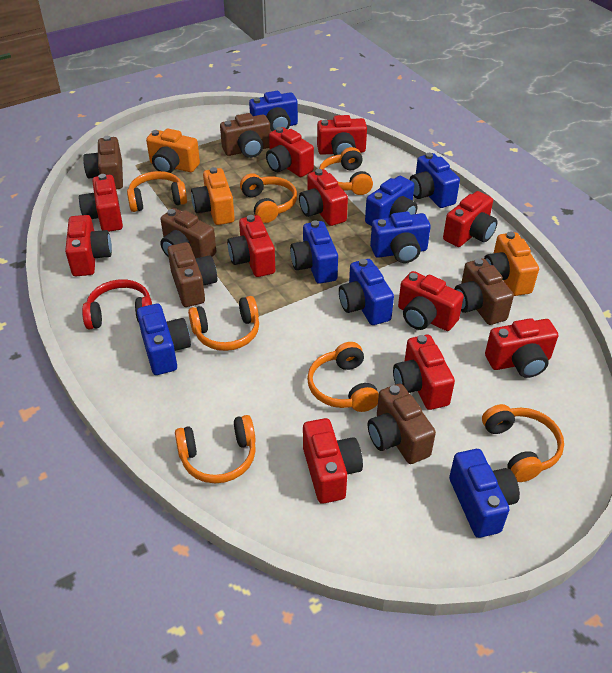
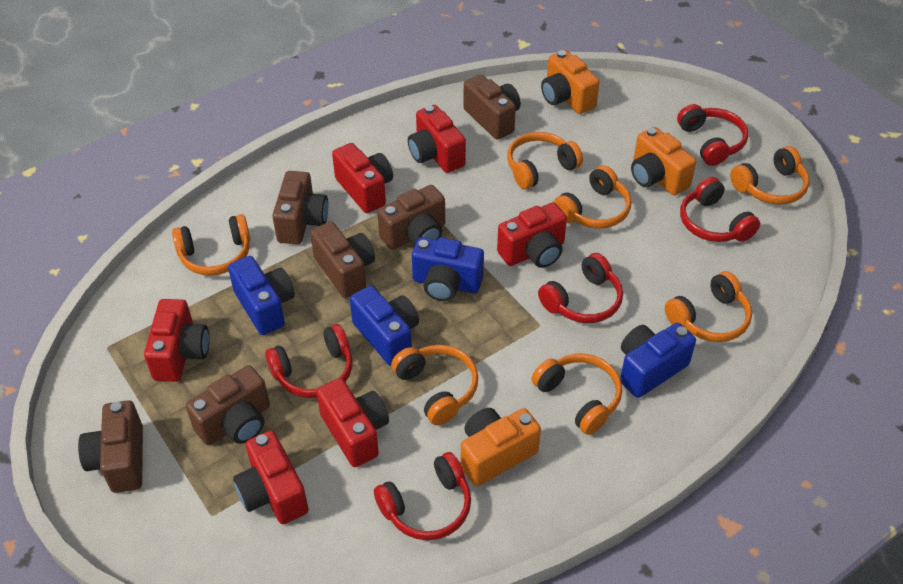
blue camera: [137,304,191,375] [249,91,298,131] [290,220,338,284] [339,259,394,325] [365,176,417,226] [370,211,431,263] [410,153,460,208] [449,449,520,538] = 8 -> [228,256,295,335] [350,286,419,366] [412,237,484,301] [620,323,696,398] = 4
red camera: [65,215,112,276] [79,174,123,232] [227,215,275,277] [266,127,314,177] [299,169,348,226] [303,418,363,504] [317,115,367,155] [393,335,455,410] [398,271,464,331] [443,191,498,247] [485,318,558,378] = 11 -> [144,299,209,382] [233,431,309,524] [316,378,389,467] [332,143,393,213] [408,105,466,173] [497,202,567,268] = 6
red headphones: [82,279,152,329] = 1 -> [265,324,352,398] [374,452,471,540] [538,253,623,323] [677,104,748,166] [680,177,760,242] = 5

